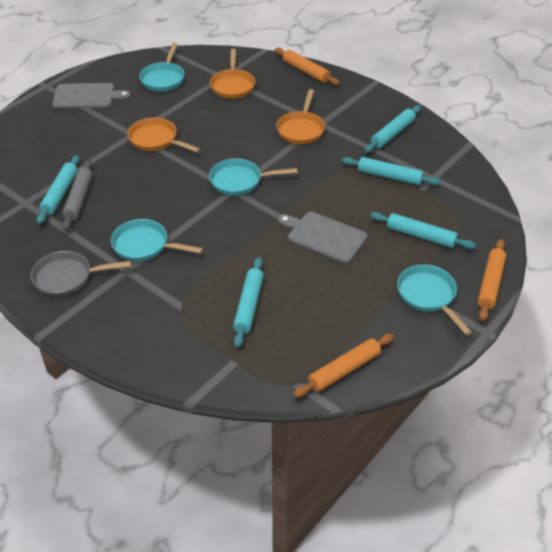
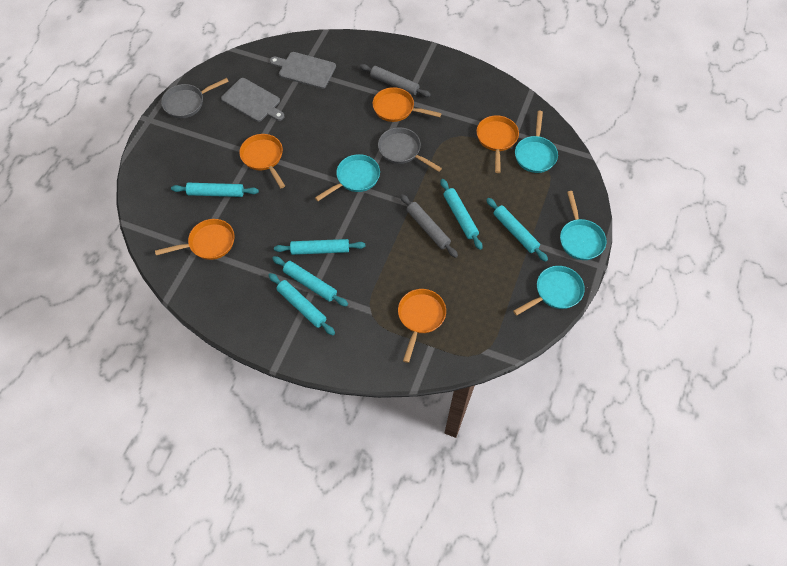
grey pan: [31,251,131,297] = 1 -> [161,78,229,118] [378,127,442,172] = 2
grey rolling pin: [62,160,92,231] = 1 -> [360,64,431,97] [400,194,458,258] = 2
orange pan: [128,117,200,152] [210,49,255,99] [276,89,325,144] = 3 -> [155,219,234,260] [239,134,285,188] [373,87,442,122] [398,289,446,363] [477,115,519,173] = 5
orange rolling pin: [275,48,340,85] [293,333,394,398] [478,239,506,321] = 3 -> none = 0
turquoise rolling pin: [36,155,80,224] [233,257,264,348] [342,157,441,185] [364,105,421,153] [370,212,476,249] = 5 -> [171,183,259,197] [269,273,335,335] [272,256,348,307] [274,239,365,255] [441,179,482,250] [486,198,548,262] = 6

